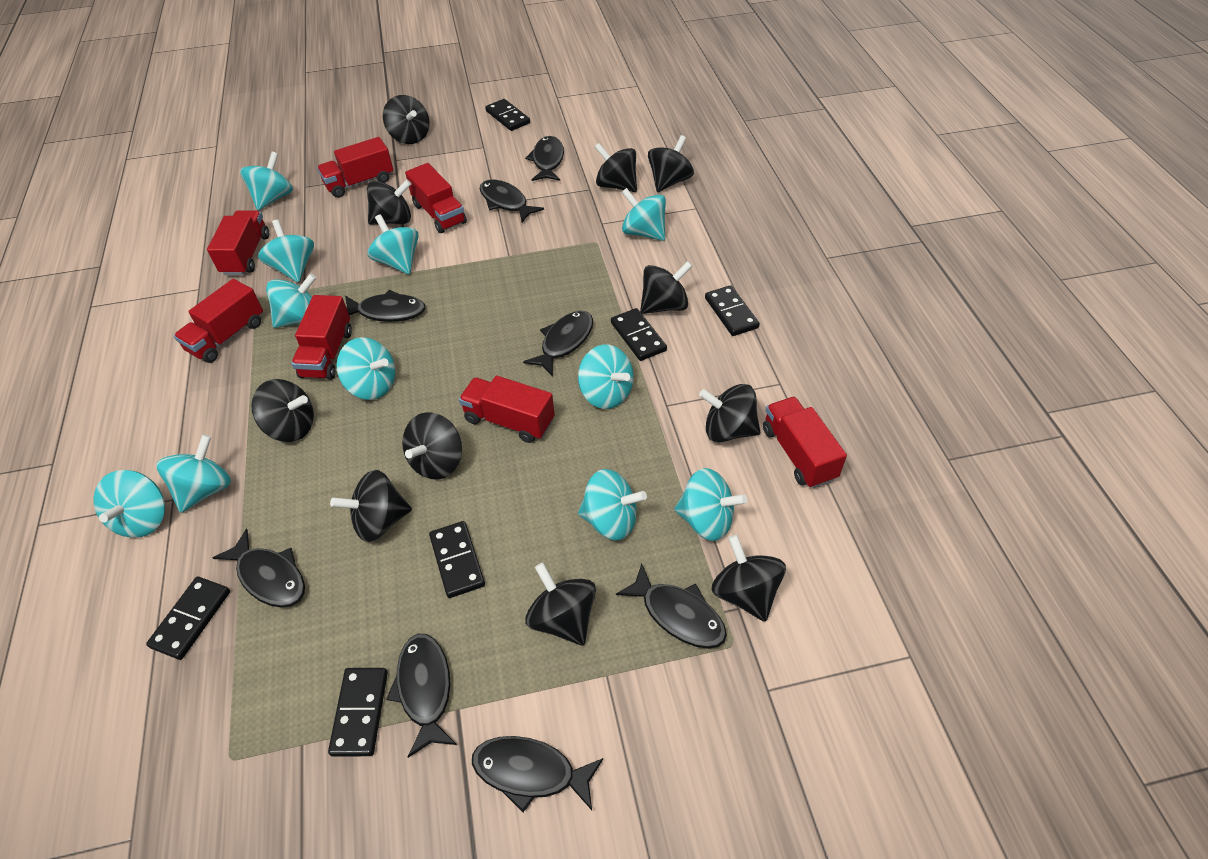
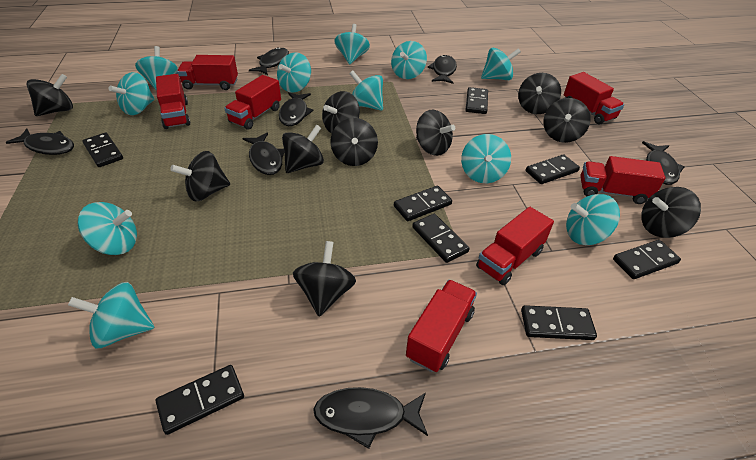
black domino: [146,576,230,660] [328,668,388,757] [429,521,485,598] [485,99,530,131] [611,308,667,361] [705,285,760,336] = 6 -> [82,132,123,167] [156,365,244,435] [394,186,452,221] [412,214,470,263] [466,87,488,114] [521,305,597,340] [526,154,580,184] [613,240,681,279] = 8
black fish: [213,529,305,608] [345,290,426,322] [386,634,457,758] [472,736,603,812] [480,179,544,222] [523,310,593,376] [525,136,564,181] [616,563,727,649] = 8 -> [5,129,74,155] [242,133,284,175] [249,47,289,75] [279,92,314,126] [313,387,428,449] [427,55,457,84] [642,141,684,185] = 7
black spinning top: [251,379,314,442] [330,470,412,542] [367,179,411,225] [383,95,429,144] [402,412,462,480] [525,563,596,646] [595,143,637,192] [640,261,692,314] [648,135,694,192] [699,384,760,442] [712,535,786,622] = 11 -> [26,74,73,116] [170,151,230,201] [282,125,324,173] [293,241,356,317] [322,91,360,134] [330,118,378,166] [416,110,455,156] [518,73,561,114] [543,98,591,143] [641,187,701,238] = 10

